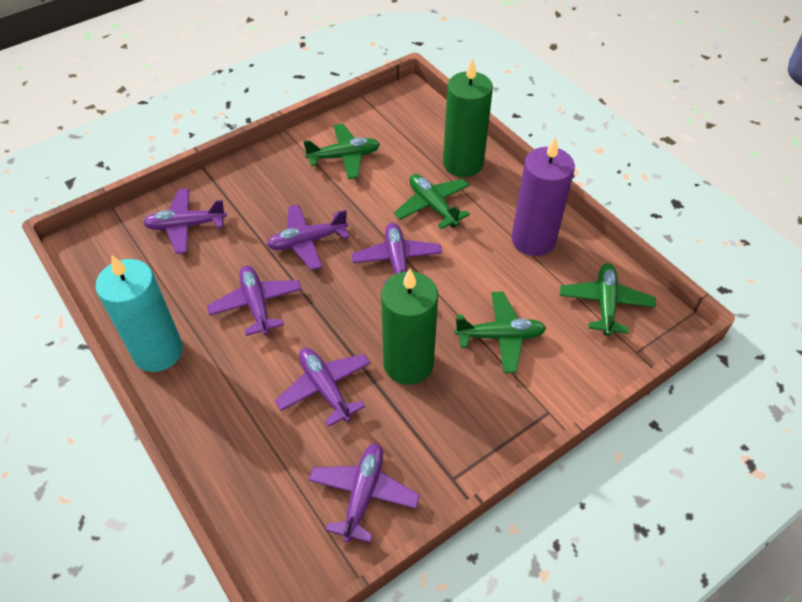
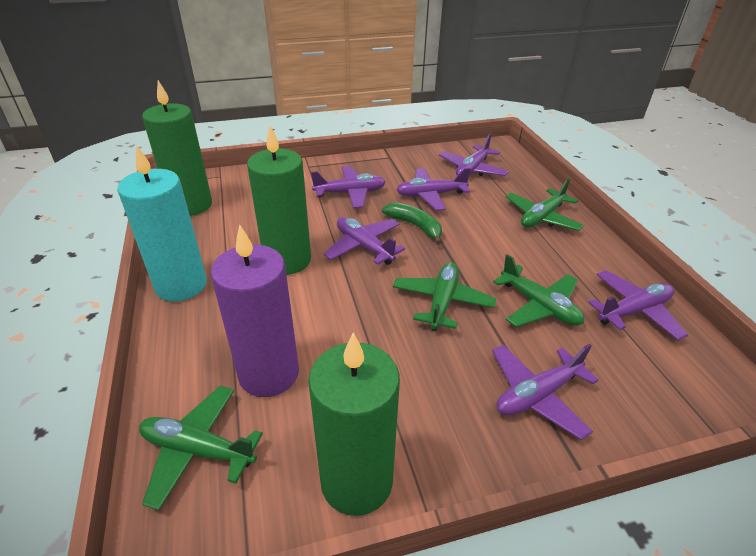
green banana: none = 0 -> [382,202,442,245] = 1
green candle: [381,269,438,385] [443,58,493,177] = 2 -> [142,80,212,216] [247,125,311,275] [308,333,400,516] = 3

